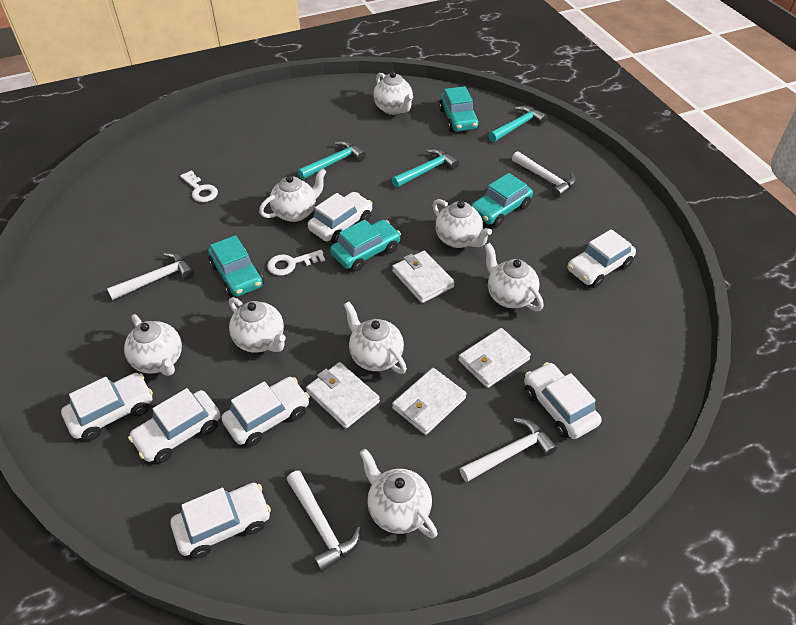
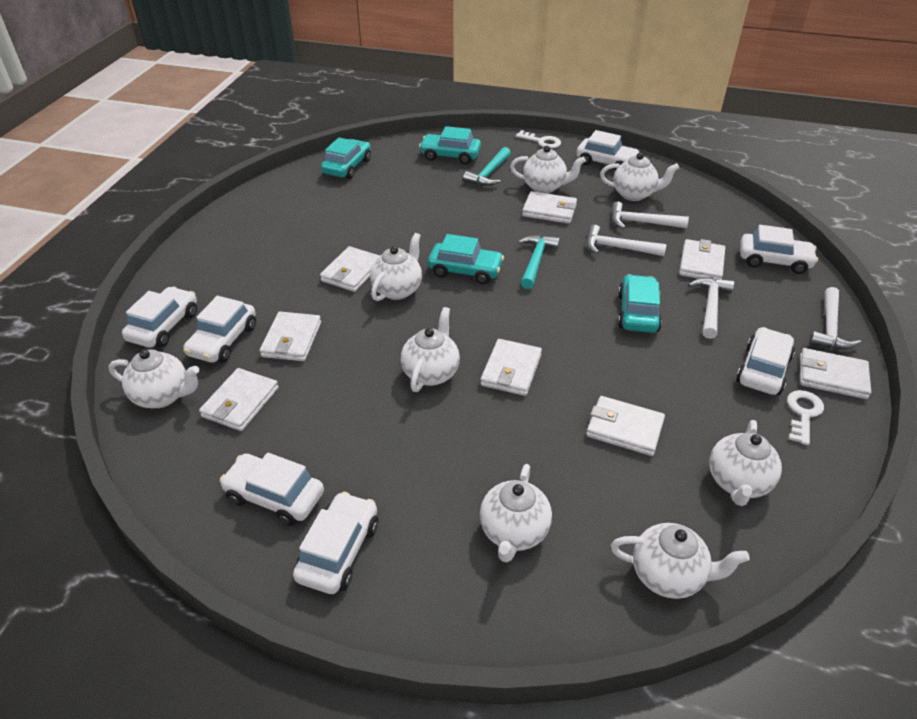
turquoise hammer: [298,141,366,179] [392,149,459,188] [488,106,547,142] = 3 -> [463,147,511,186] [518,235,560,289] = 2
white wallet: [306,362,380,429] [392,251,455,303] [392,368,466,435] [458,328,531,388] = 4 -> [199,368,279,431] [260,312,321,361] [320,246,380,292] [480,339,542,396] [522,191,577,224] [586,396,665,456] [679,239,725,281] [800,348,871,399] = 8

